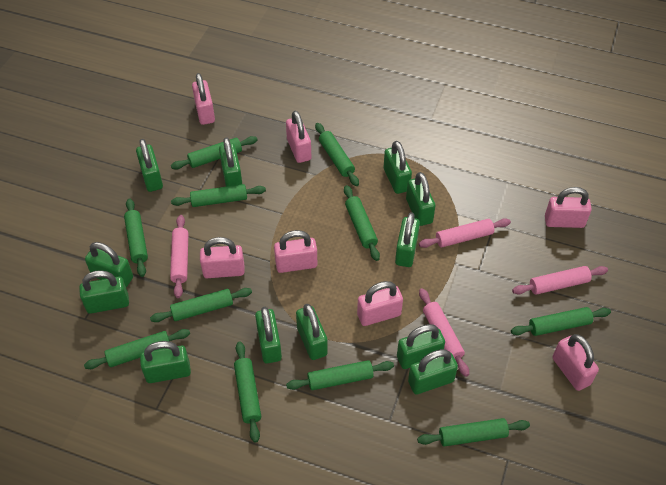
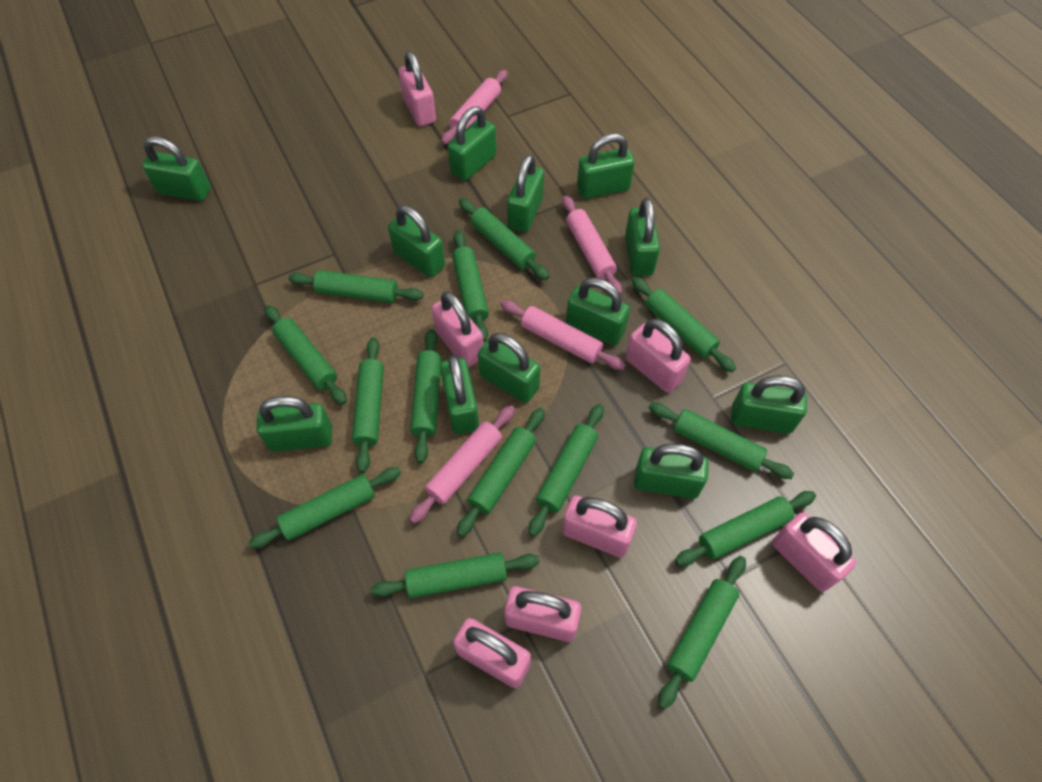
green rolling pin: [84,329,190,369] [124,198,148,277] [150,288,252,322] [171,136,258,170] [171,184,266,207] [234,342,261,443] [286,360,394,390] [315,123,359,186] [344,185,380,261] [417,418,530,446] [511,307,611,336] = 11 -> [248,467,401,549] [265,305,347,405] [288,270,424,303] [352,337,384,473] [371,552,540,598] [410,329,441,463] [452,230,489,342] [457,408,545,537] [459,198,549,280] [529,404,604,536] [631,277,736,372] [649,402,794,479] [658,556,746,709] [675,491,816,566] = 14

